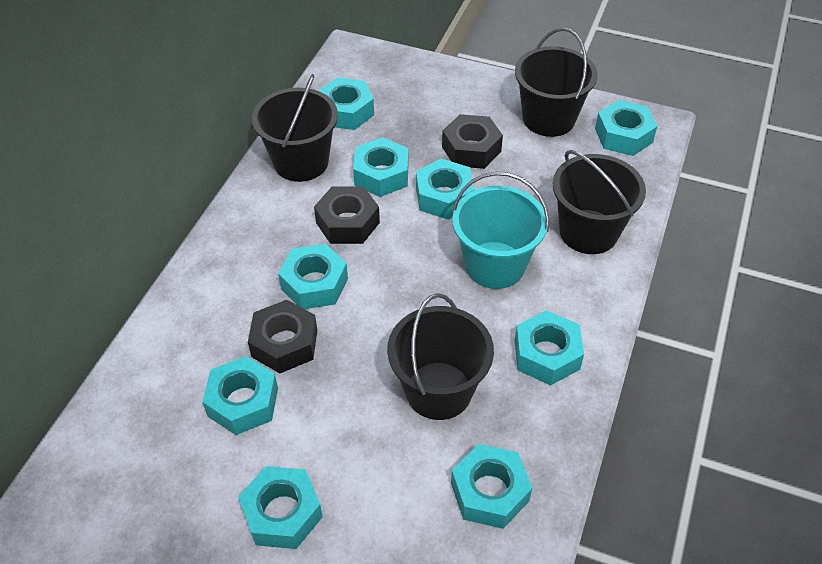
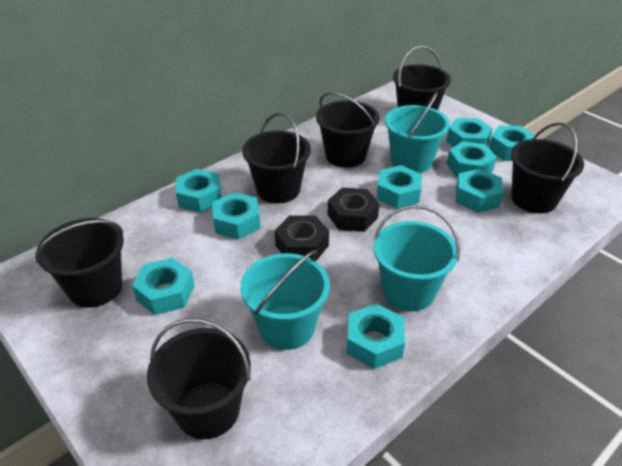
black bucket: [252,74,338,182] [387,293,494,420] [515,28,598,137] [553,150,646,254] = 4 -> [35,218,124,308] [147,318,251,439] [242,113,311,203] [316,92,379,168] [393,46,451,110] [511,122,584,213] = 6
black nut: [248,300,317,373] [314,186,380,244] [442,114,503,169] = 3 -> [275,216,329,261] [328,187,379,232] = 2
turquoise bucket: [452,171,549,289] = 1 -> [240,250,330,350] [373,205,460,311] [385,92,450,173] = 3

